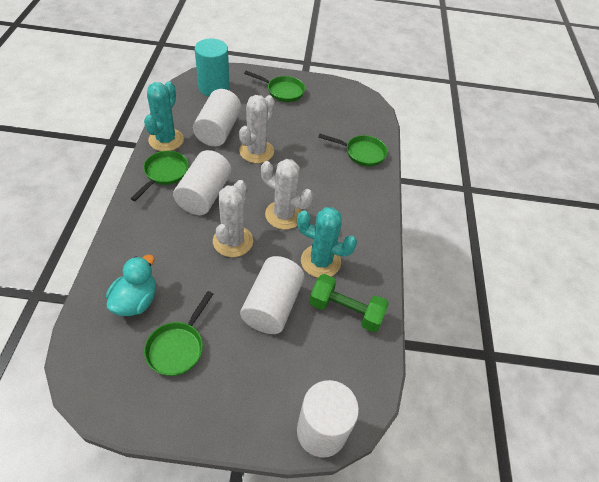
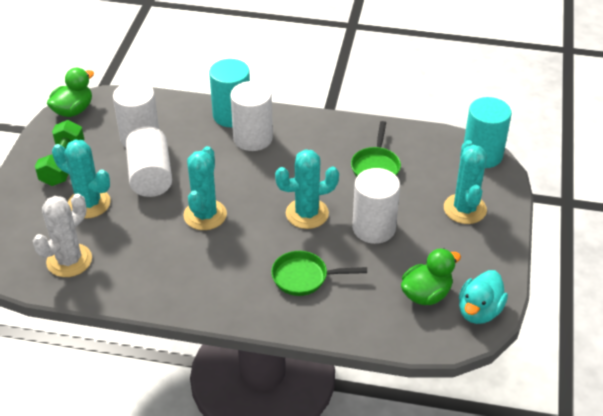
green duck: none = 0 -> [47,68,94,117] [401,248,461,305] = 2
green pan: [131,151,189,201] [144,291,213,376] [244,71,305,102] [318,134,388,167] = 4 -> [271,251,367,296] [351,121,401,177] = 2
turquoise cactus: [144,82,184,151] [297,207,357,278] = 2 -> [52,140,111,219] [183,146,227,230] [275,149,339,229] [444,140,487,224] = 4
turquoise cylinder: [195,39,230,96] = 1 -> [209,59,250,127] [464,97,512,168] = 2
white cactus: [213,180,253,257] [239,95,275,163] [261,159,313,229] = 3 -> [33,193,92,277] = 1

